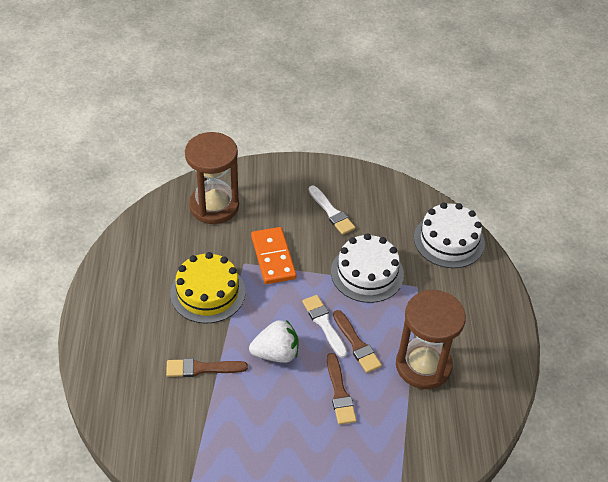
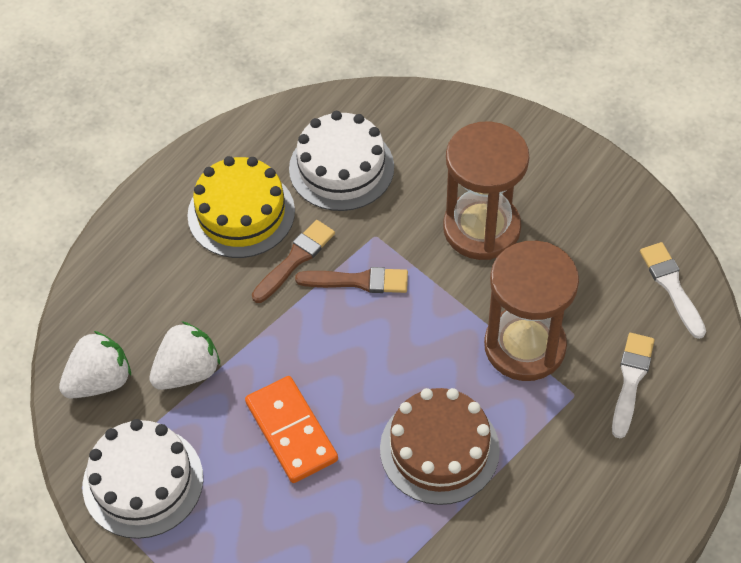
brown brush: [166,358,248,377] [327,353,357,425] [333,310,382,373] = 3 -> [252,220,335,303] [295,267,408,293] = 2
brown cake: none = 0 -> [380,388,500,505] = 1
white strawberry: [249,320,298,363] = 1 -> [59,331,131,399] [149,321,220,390] = 2

